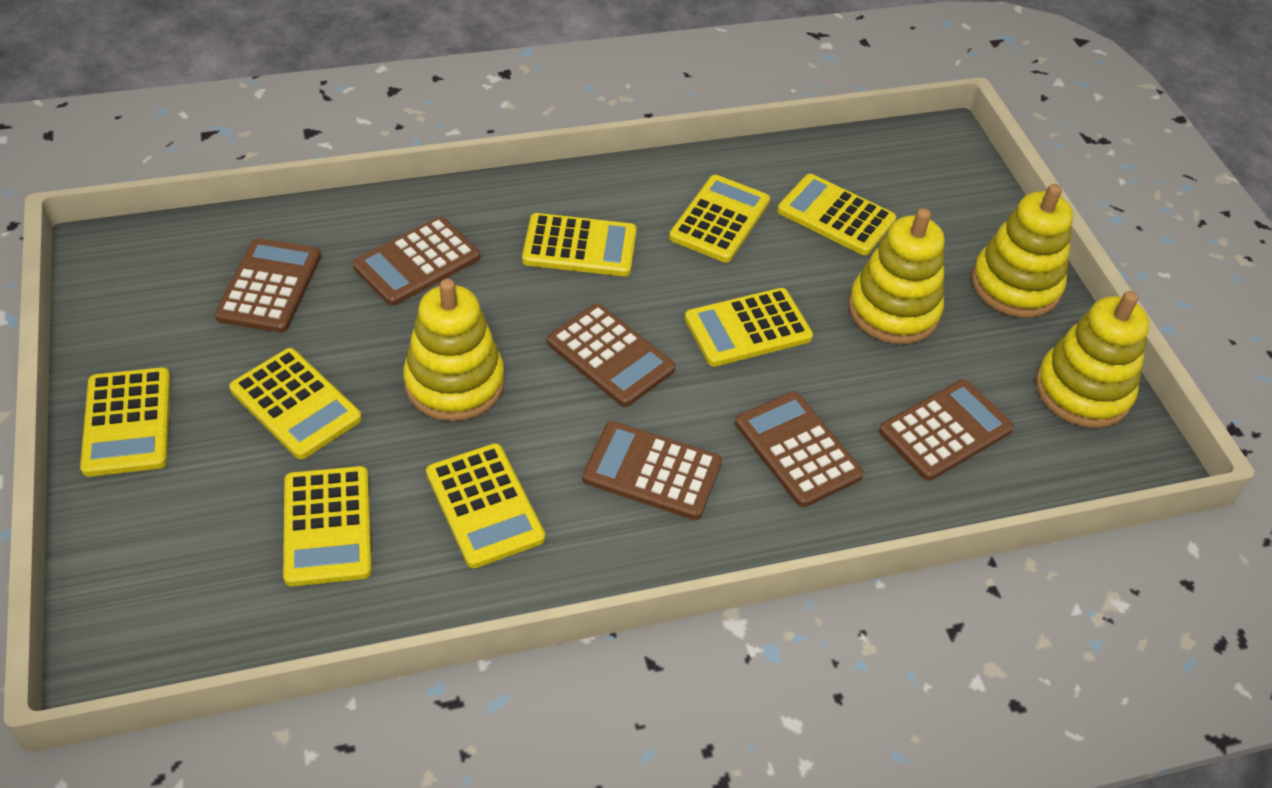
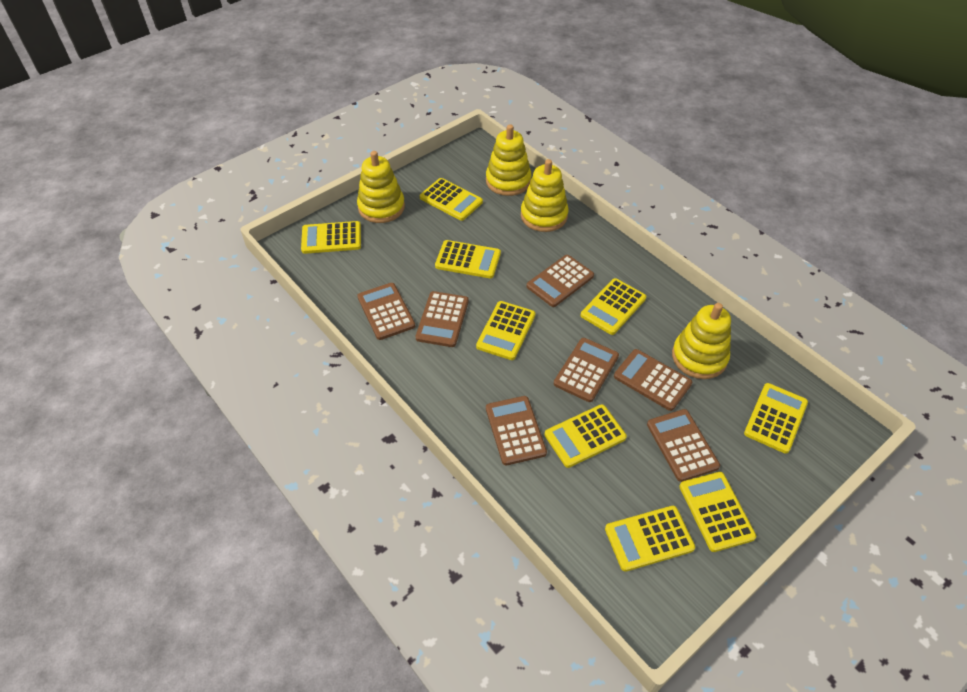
brown calculator: [215,238,321,333] [353,217,480,306] [547,304,675,407] [582,421,722,520] [735,391,864,507] [879,379,1014,481] = 6 -> [357,283,415,340] [416,291,469,347] [486,396,547,465] [527,255,594,307] [554,338,619,402] [614,349,692,411] [647,409,720,482] = 7
yellow calculator: [80,367,171,477] [229,348,362,459] [283,466,372,586] [426,443,545,568] [522,213,637,276] [669,175,770,263] [685,288,813,367] [777,174,896,255] = 8 -> [301,221,361,254] [420,178,483,221] [435,240,501,278] [476,301,535,360] [545,404,627,468] [581,278,646,335] [605,506,695,572] [679,472,756,552] [744,383,808,454] = 9

